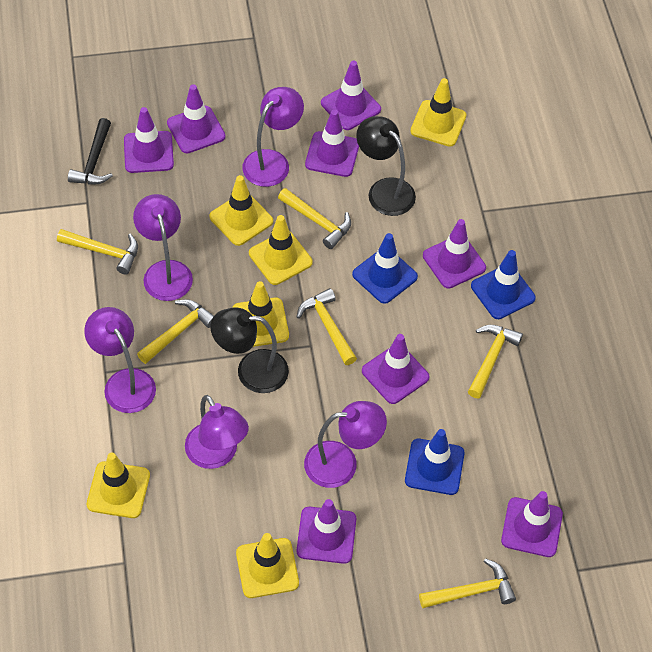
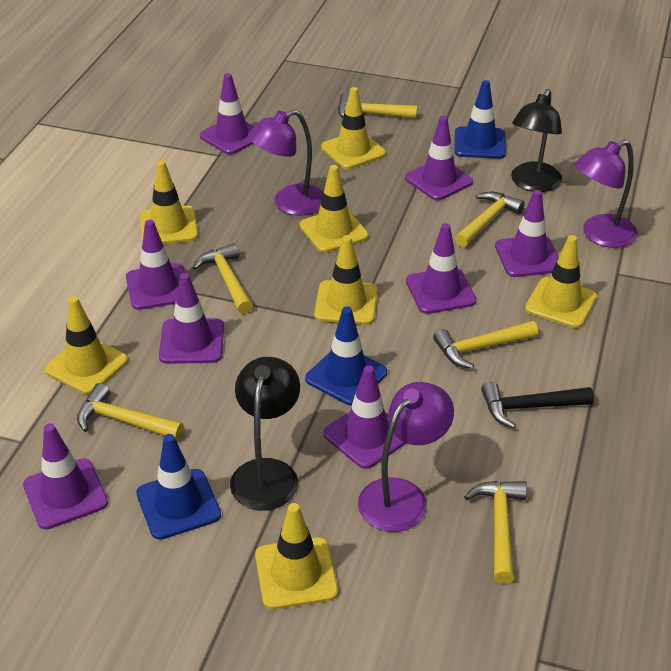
purple lamp: [84,307,156,413] [133,194,193,301] [185,395,249,469] [242,87,304,187] [304,401,387,488] = 5 -> [248,110,323,216] [358,382,454,532] [575,140,638,248] = 3
yellow traffic cone: [87,452,150,518] [209,175,273,246] [232,281,289,347] [236,533,299,598] [249,215,313,285] [410,78,466,146] = 6 -> [45,296,128,394] [140,160,198,244] [255,503,338,609] [299,165,369,253] [314,235,378,325] [321,87,386,169] [525,235,597,328] = 7

